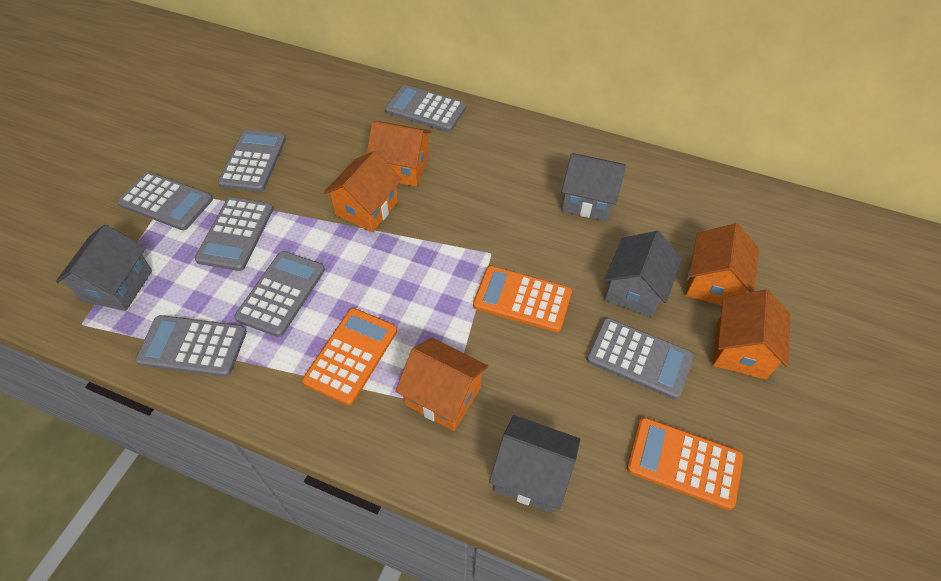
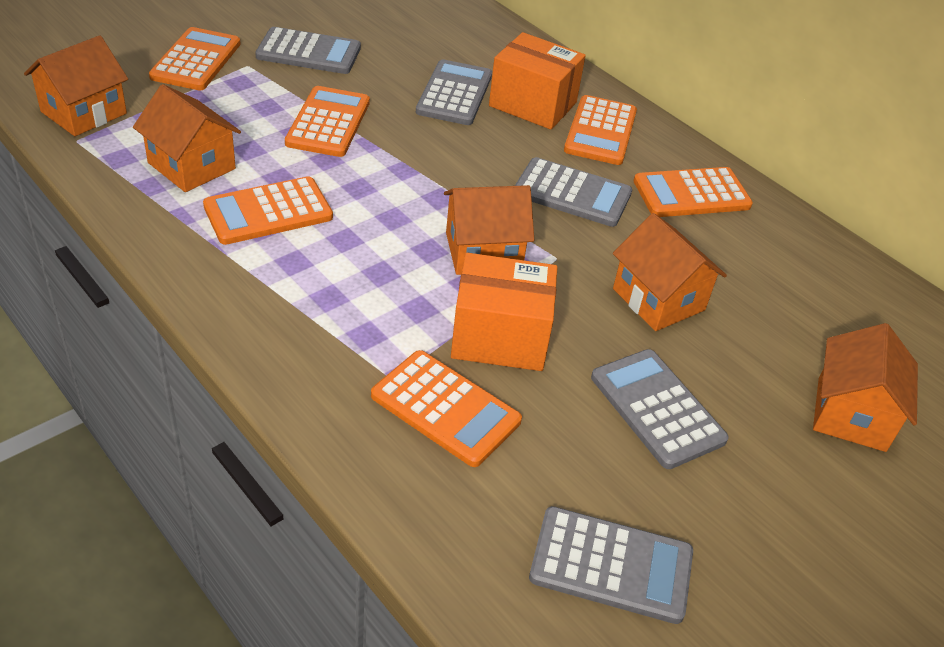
grey calculator: [117,172,213,230] [135,315,247,377] [195,197,273,271] [218,130,286,192] [234,251,325,337] [385,85,466,132] [586,318,694,400] = 7 -> [255,27,361,74] [416,59,492,125] [515,157,632,227] [529,506,693,624] [591,349,729,469] = 5
grey house: [56,224,152,311] [489,415,581,513] [562,153,626,221] [604,231,682,318] = 4 -> none = 0
orange box: none = 0 -> [451,253,558,371] [489,32,586,130] = 2
orange calculator: [302,308,397,405] [473,266,572,332] [627,417,743,510] = 3 -> [149,27,240,90] [203,176,333,245] [285,86,370,157] [371,350,522,467] [564,95,637,165] [634,167,753,217] = 6

